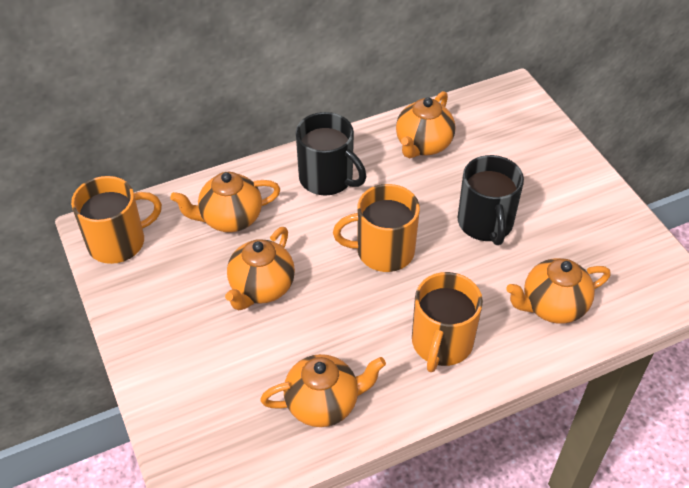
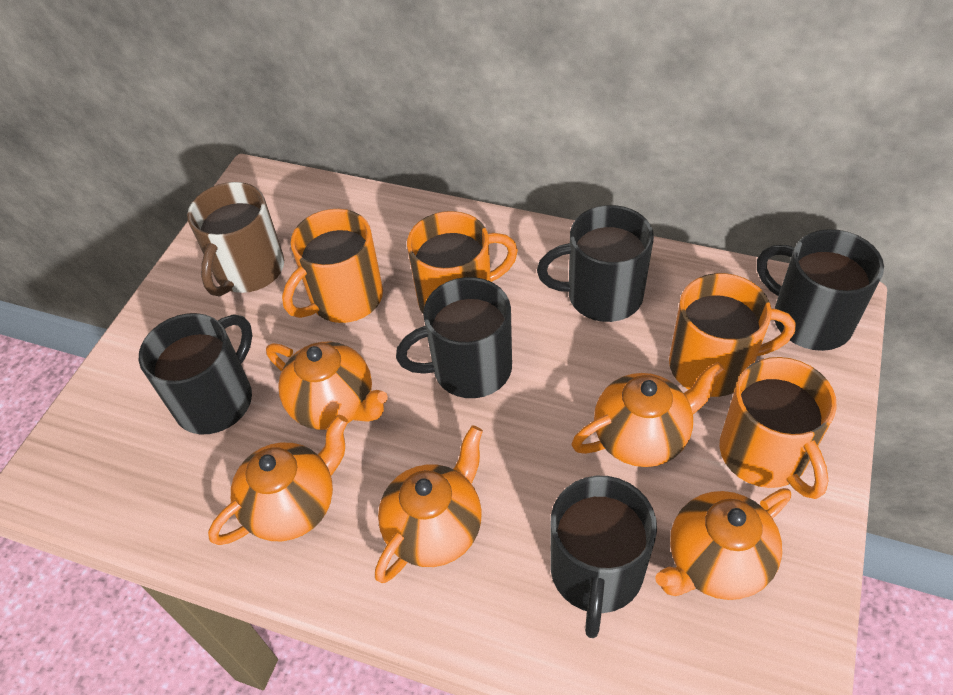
black mug: [296,112,366,196] [458,155,524,245] = 2 -> [139,313,252,434] [396,277,512,398] [537,205,654,322] [551,476,657,638] [757,229,884,351] = 5
brown mug: none = 0 -> [187,182,284,296] = 1
orange mug: [71,176,162,264] [333,184,420,272] [412,272,483,372] = 3 -> [282,209,383,323] [407,211,518,314] [669,273,796,397] [720,357,837,499] = 4

